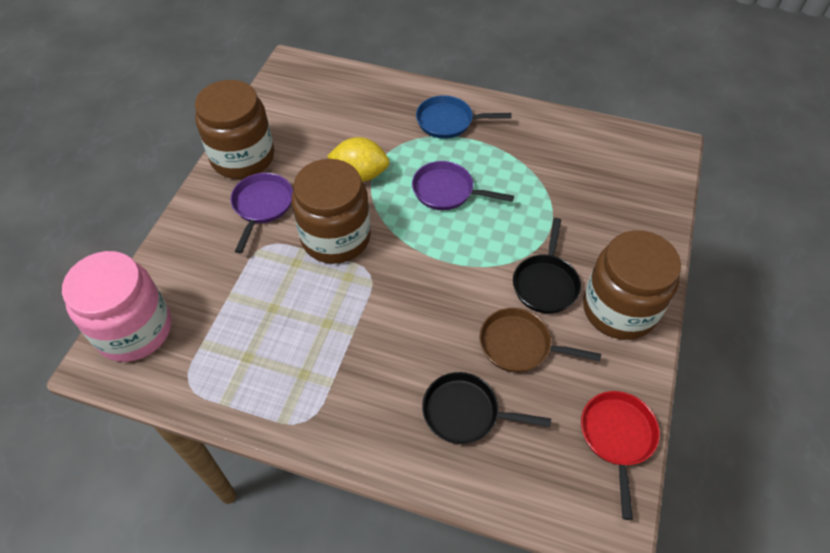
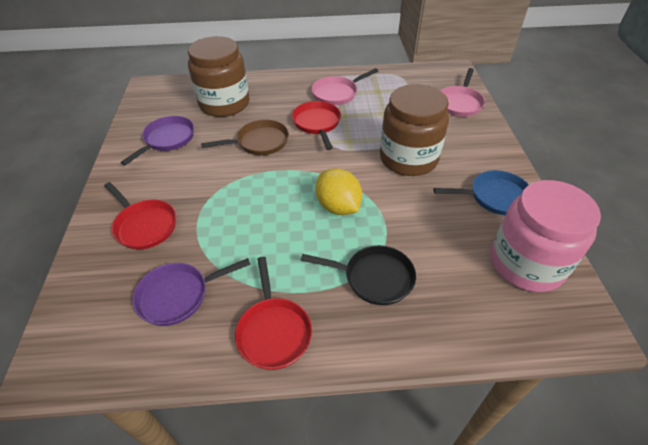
black pan: [422,372,551,444] [513,218,581,313] = 2 -> [301,245,416,305] = 1
brown jar: [195,80,274,179] [292,159,371,264] [583,230,681,340] = 3 -> [188,36,249,117] [380,84,449,176] = 2
pink pan: none = 0 -> [311,68,378,105] [440,68,485,117] = 2
red pan: [581,391,660,520] = 1 -> [104,182,176,250] [235,257,312,370] [292,101,341,150] = 3

